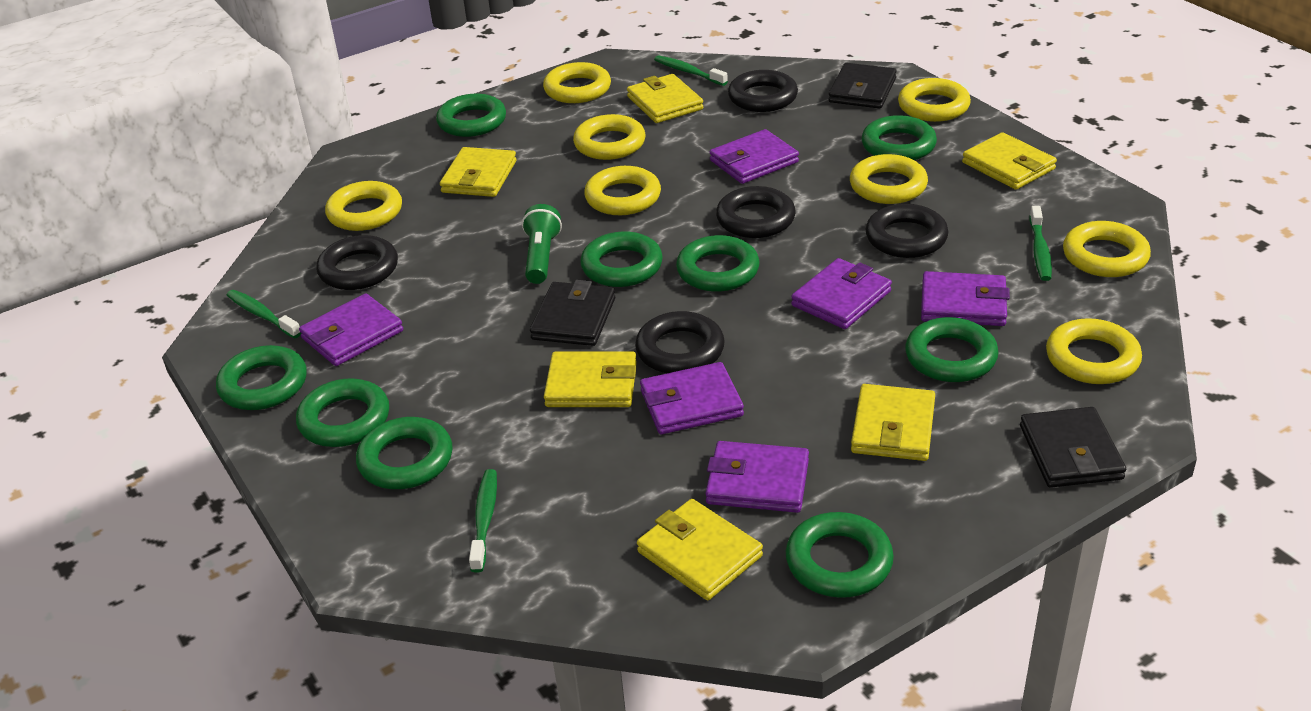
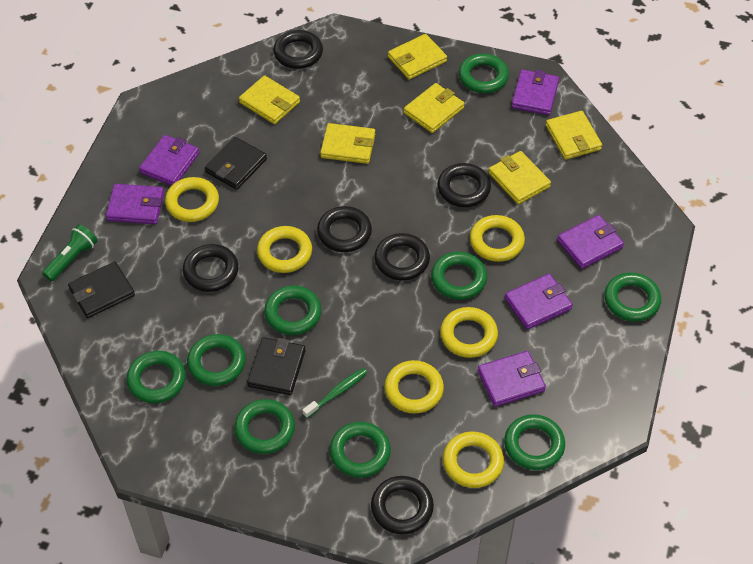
black ring: [316,235,398,290] [635,311,725,373] [716,186,796,238] [728,70,798,112] [866,204,948,258] = 5 -> [183,244,239,292] [273,30,323,69] [317,206,372,252] [371,476,434,535] [374,233,430,280] [437,163,491,207] = 6
green toothbrush: [227,290,301,338] [469,469,497,573] [654,55,728,86] [1029,206,1052,281] = 4 -> [302,368,367,418] = 1
yellow ring: [325,181,402,231] [543,62,611,103] [573,114,645,160] [584,166,661,215] [850,154,928,204] [898,78,971,122] [1046,318,1142,384] [1063,221,1151,277] = 8 -> [165,177,219,222] [257,226,312,273] [384,360,444,414] [440,307,498,358] [443,431,504,488] [470,215,525,262] = 6

